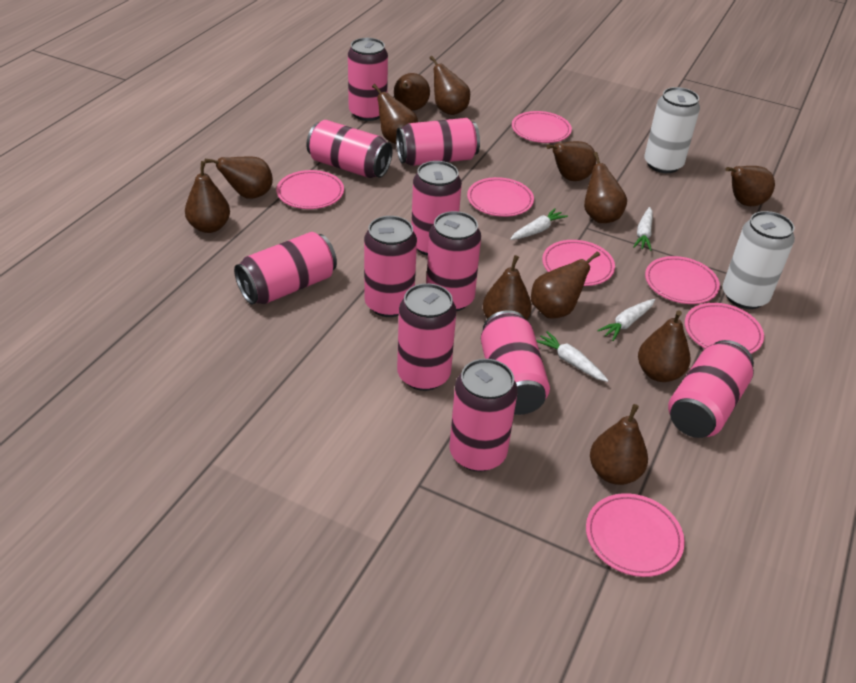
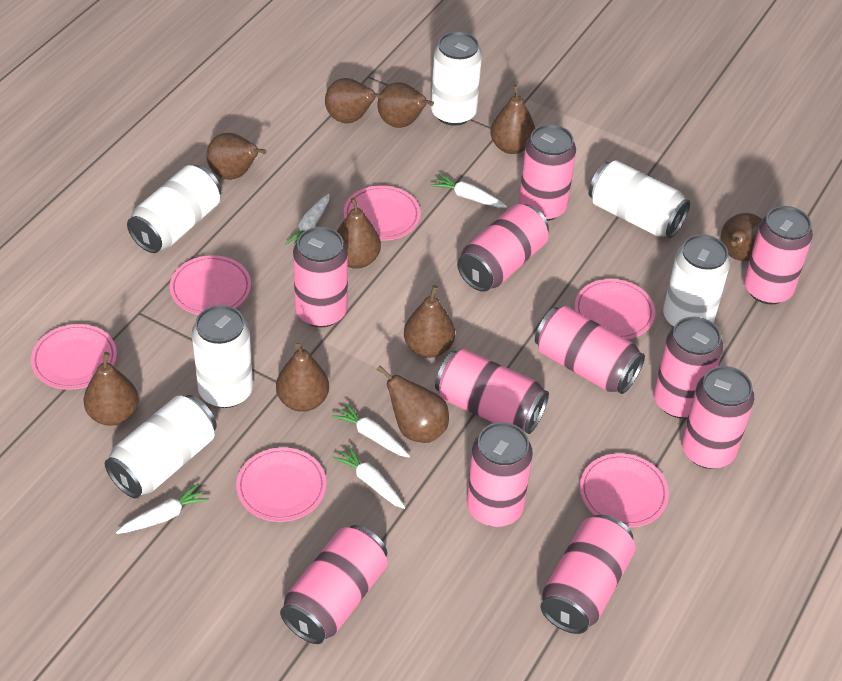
brown pear: [185,161,230,233] [205,157,273,199] [372,84,418,144] [394,73,430,111] [430,56,470,115] [483,255,532,320] [531,251,600,318] [546,141,596,181] [584,152,627,223] [590,404,648,485] [638,310,691,382] [726,166,775,206] = 12 -> [84,352,139,426] [206,133,266,180] [276,343,329,412] [325,78,384,124] [337,197,381,269] [376,365,449,443] [377,82,434,128] [404,285,455,358] [490,85,536,154] [721,213,762,261] = 10
pink plate: [276,170,344,209] [467,177,534,217] [512,111,572,143] [542,240,615,286] [586,493,685,577] [645,256,720,304] [685,303,764,354] = 7 -> [31,324,117,390] [170,255,251,315] [236,447,326,522] [344,186,421,241] [575,279,655,339] [580,453,669,527] = 6
white can: [644,87,700,173] [723,211,795,309] = 2 -> [105,395,217,498] [127,165,221,253] [192,305,253,408] [431,31,482,126] [589,160,690,238] [663,234,730,327] = 6
white carrot: [510,208,568,240] [536,331,608,382] [597,299,655,341] [633,207,653,251] = 4 -> [116,484,209,534] [285,194,330,247] [332,403,410,457] [333,445,406,509] [431,174,507,208] = 5

